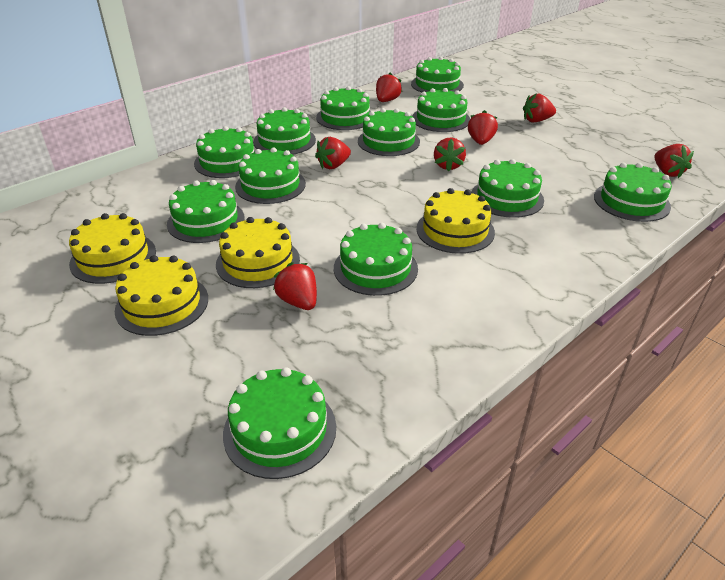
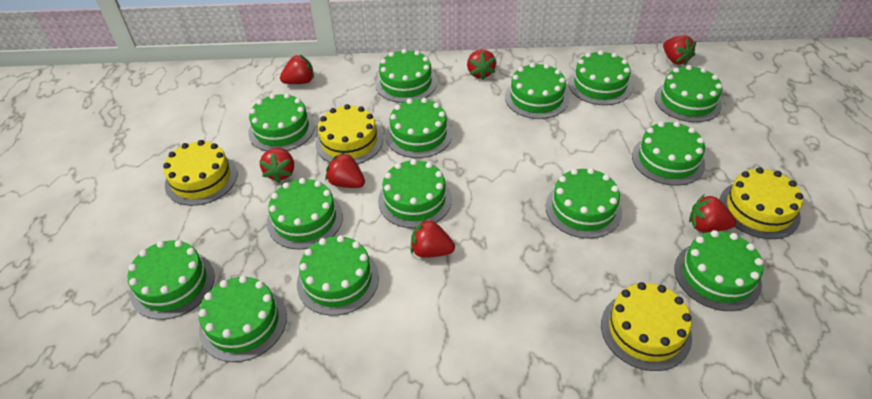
green cake: [167,180,245,243] [194,126,255,178] [223,367,336,479] [235,147,306,204] [253,107,316,155] [316,86,370,130] [334,223,418,296] [358,108,420,156] [411,57,464,92] [412,88,470,132] [471,159,544,218] [594,163,672,222] = 12 -> [127,240,215,320] [199,276,287,362] [248,93,315,151] [267,178,343,249] [297,235,379,316] [376,49,437,103] [378,159,452,228] [385,98,452,158] [505,63,569,119] [545,168,622,239] [568,50,632,105] [632,121,705,186] [655,65,722,122] [674,230,764,311] = 14

